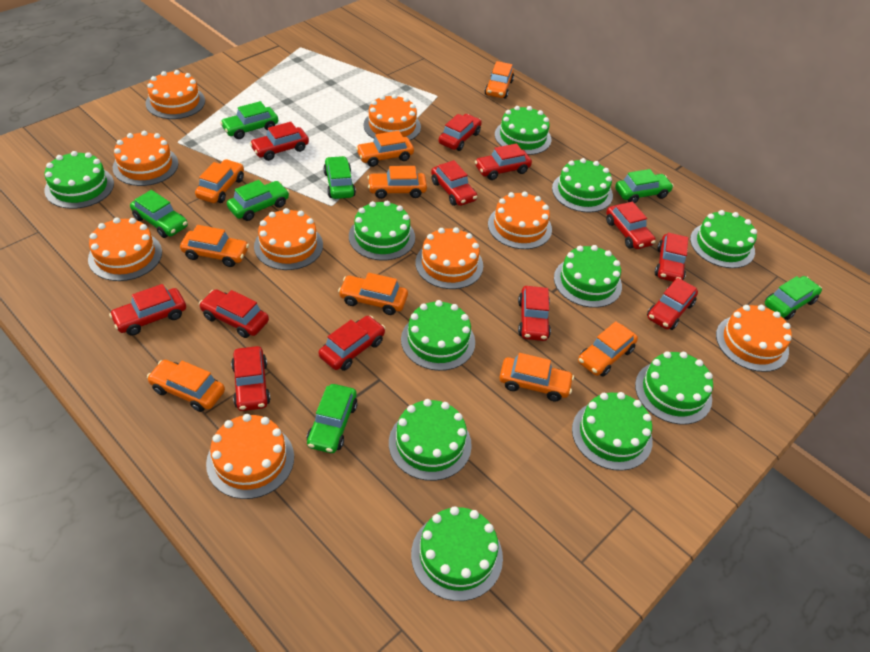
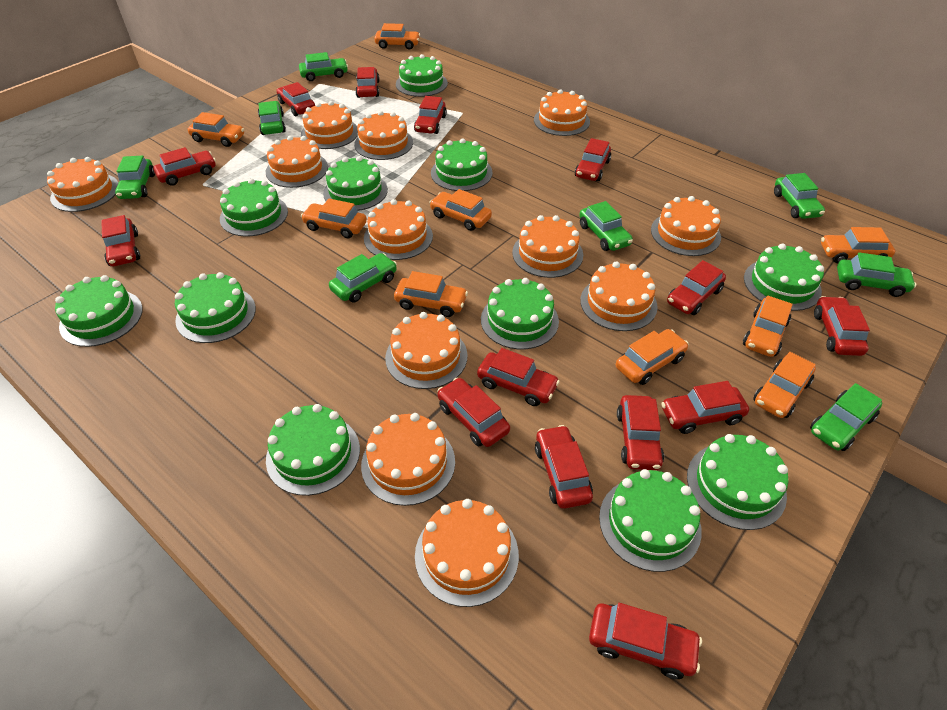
green car: [130,190,188,238] [220,101,278,139] [227,180,289,221] [307,384,358,453] [323,156,356,199] [615,169,674,203] [765,276,822,320] = 7 -> [115,155,155,199] [258,101,286,135] [299,52,348,81] [329,253,397,302] [579,201,633,251] [774,173,825,219] [810,383,882,451] [837,252,916,297] = 8
orange cake: [88,217,162,281] [113,131,179,186] [146,70,205,119] [206,414,294,499] [254,208,323,270] [364,94,421,140] [415,227,483,289] [488,191,552,249] [716,305,792,372] = 9 -> [47,157,119,212] [266,136,328,188] [301,101,358,149] [354,111,413,160] [361,413,455,506] [364,199,433,260] [385,312,468,389] [415,499,519,607] [512,215,583,278] [534,89,590,136] [580,261,658,331] [651,196,721,256] = 12
red car: [109,284,186,336] [199,289,269,338] [231,346,270,411] [250,122,309,161] [319,316,385,371] [431,160,477,206] [439,114,482,151] [475,143,532,180] [518,286,551,341] [606,202,656,249] [647,278,698,330] [655,233,688,282] = 12 -> [101,215,140,266] [153,147,216,186] [277,82,315,116] [355,67,380,98] [414,96,447,134] [437,378,510,447] [477,348,560,406] [535,425,593,509] [575,138,611,181] [589,603,702,679] [617,395,664,470] [661,381,749,434] [667,260,726,315] [814,296,870,356] = 14

